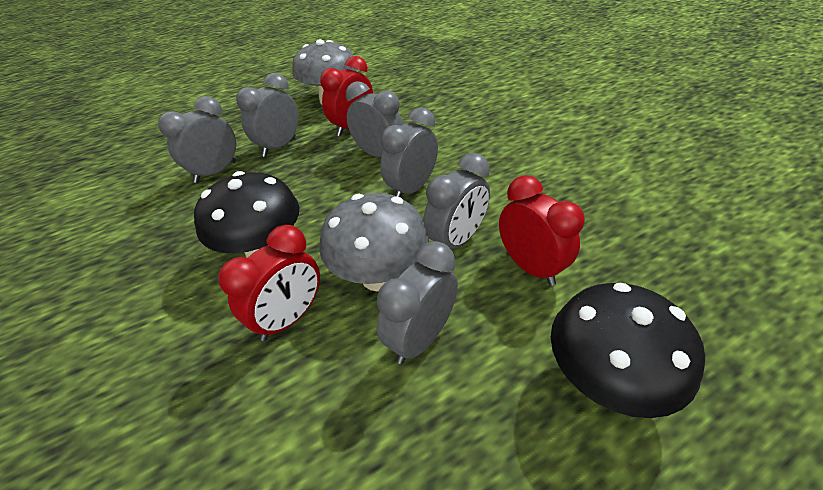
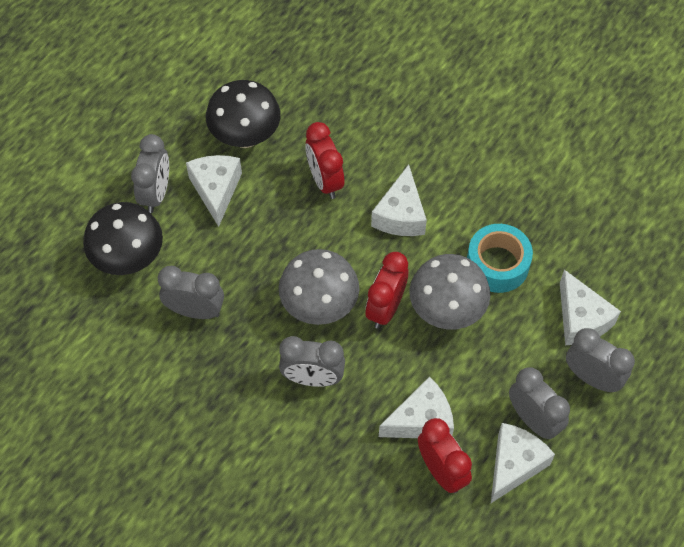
grey clock: [158,96,236,183] [236,73,299,157] [346,81,403,157] [377,241,458,364] [380,107,438,198] [423,153,490,249] = 6 -> [131,134,169,213] [158,266,224,319] [279,336,345,387] [509,367,570,439] [566,328,635,392] = 5
turquoise tape: none = 0 -> [467,224,533,293] = 1
white cheese: none = 0 -> [186,155,242,227] [371,164,427,236] [379,376,454,438] [491,423,555,503] [560,270,621,345] = 5

